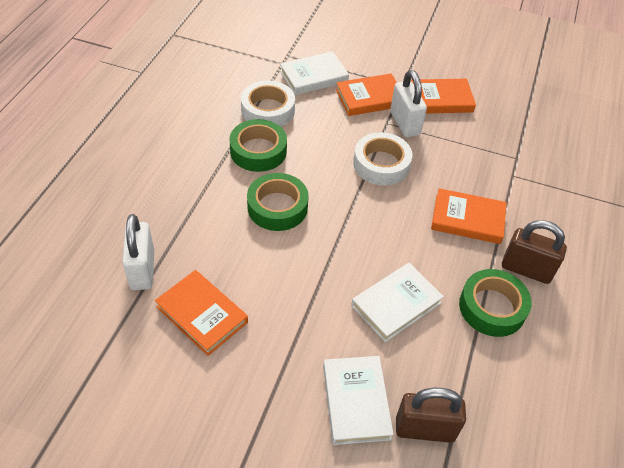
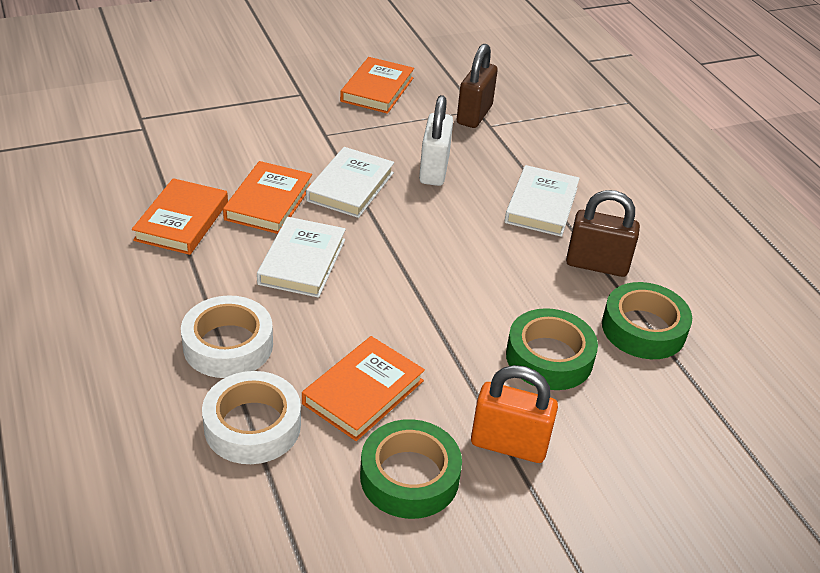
orange padlock: none = 0 -> [471,365,558,463] = 1
white padlock: [122,214,154,290] [390,70,427,137] = 2 -> [419,95,453,186] = 1

